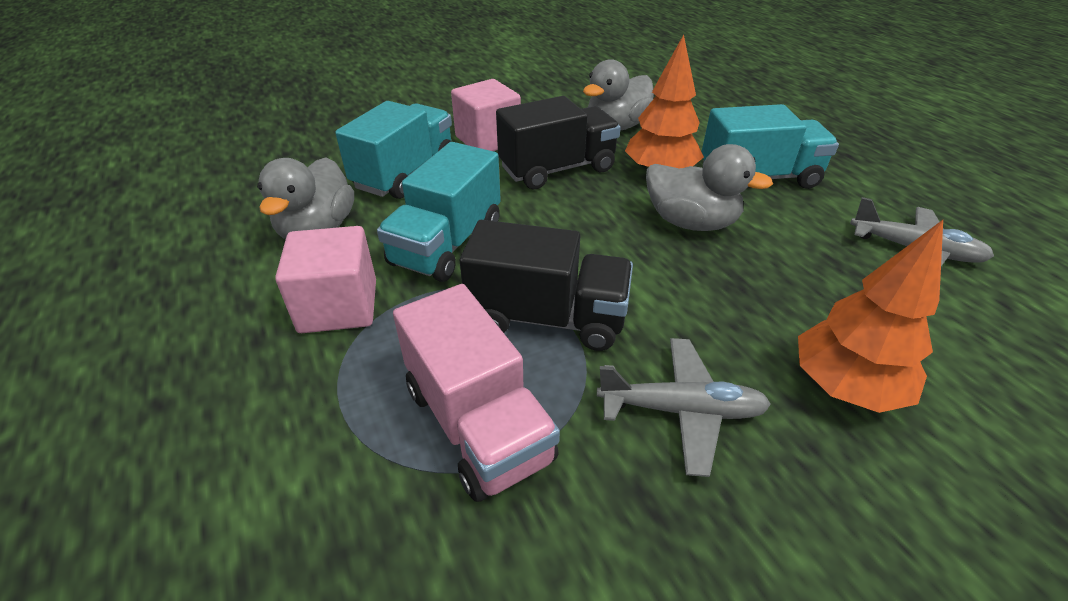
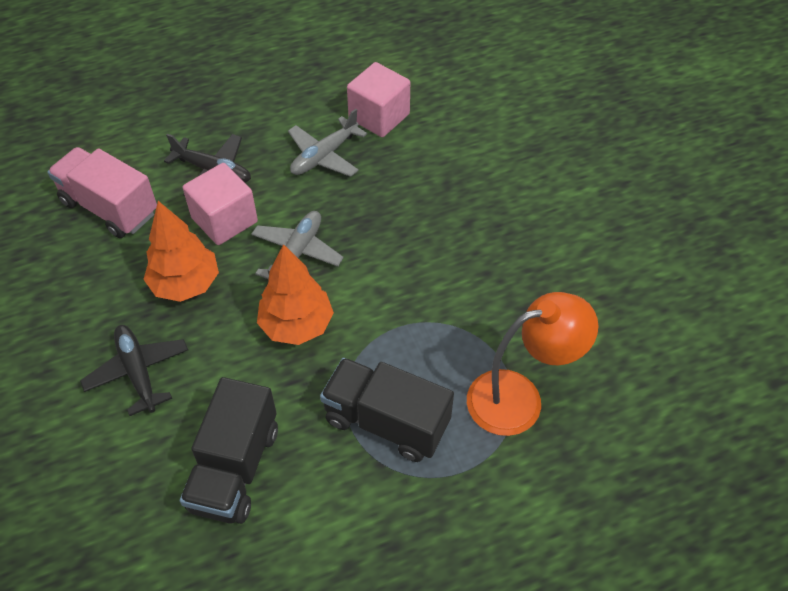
black plane: none = 0 -> [80,325,188,416] [164,134,251,196] = 2
grey duck: [257,157,354,239] [583,59,654,131] [646,144,773,231] = 3 -> none = 0
orange lamp: none = 0 -> [467,292,599,436] = 1
turquoise truck: [335,101,452,199] [377,142,501,282] [701,104,839,189] = 3 -> none = 0

